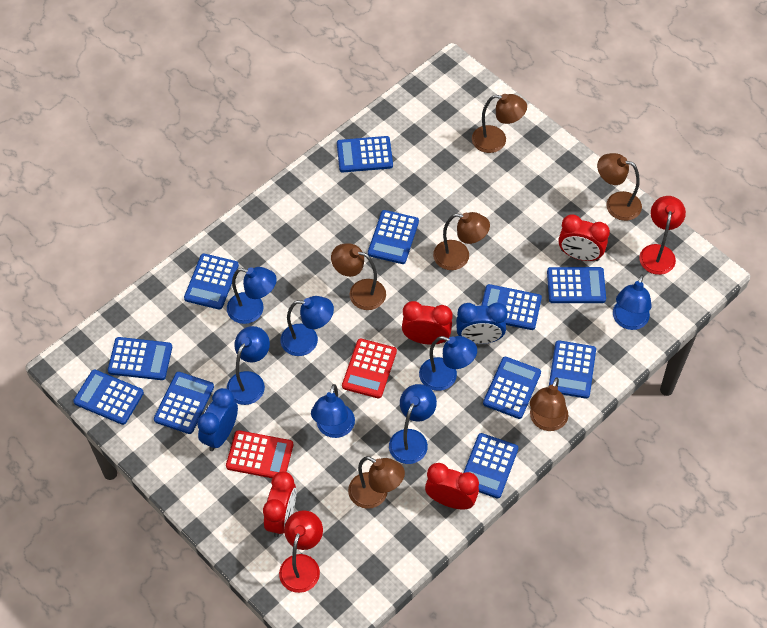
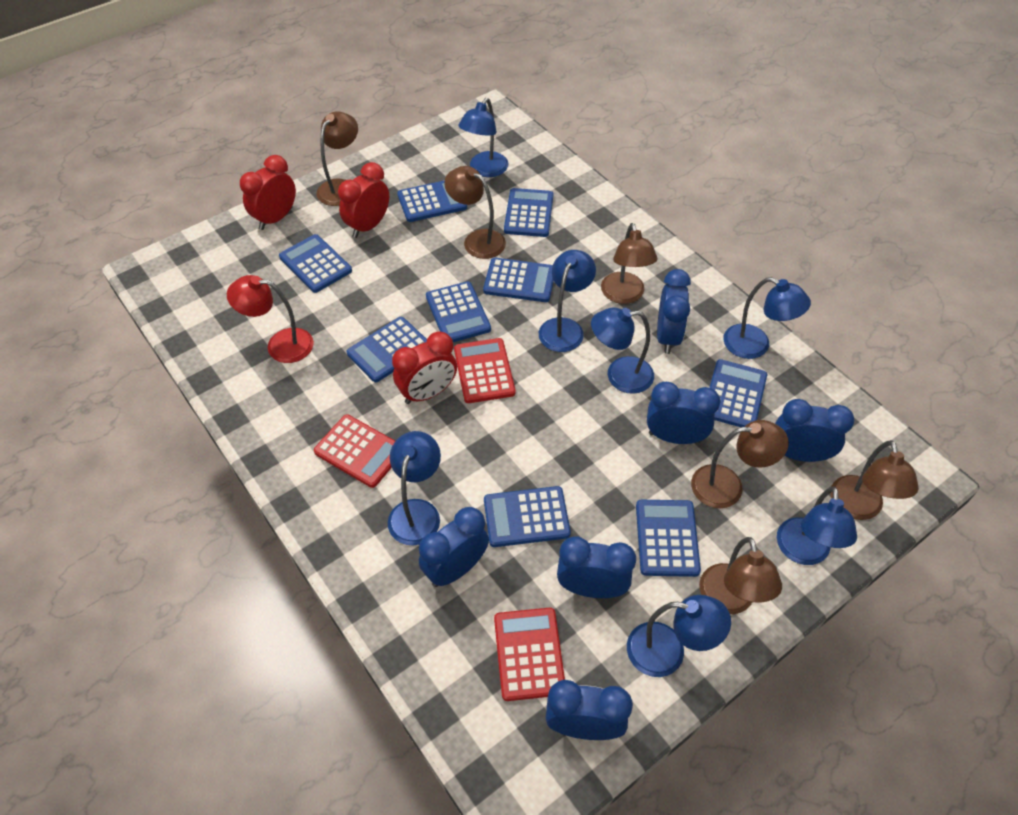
blue calculator: [73,370,144,425] [108,337,172,380] [154,372,214,434] [184,253,239,310] [337,136,393,172] [368,210,419,264] [463,433,518,499] [481,284,542,330] [483,357,541,419] [547,267,606,303] [549,340,596,399] = 11 -> [279,234,352,293] [347,317,427,382] [397,180,467,222] [426,281,491,342] [483,258,554,302] [484,486,571,547] [504,188,553,237] [636,500,701,577] [709,359,767,427] = 9
blue clock: [197,388,238,451] [456,303,508,344] = 2 -> [419,507,489,587] [546,680,633,740] [557,536,636,598] [647,382,720,444] [657,269,691,354] [775,399,854,462] = 6
red calculator: [226,430,293,478] [342,338,397,398] = 2 -> [314,415,395,488] [454,338,515,403] [494,608,565,701] = 3
red clock: [263,471,296,537] [402,301,452,345] [425,463,479,510] [558,214,610,261] = 4 -> [240,155,296,230] [338,162,389,238] [392,331,457,404] = 3
red lamp: [279,510,323,593] [639,196,686,275] = 2 -> [227,275,314,363] = 1

